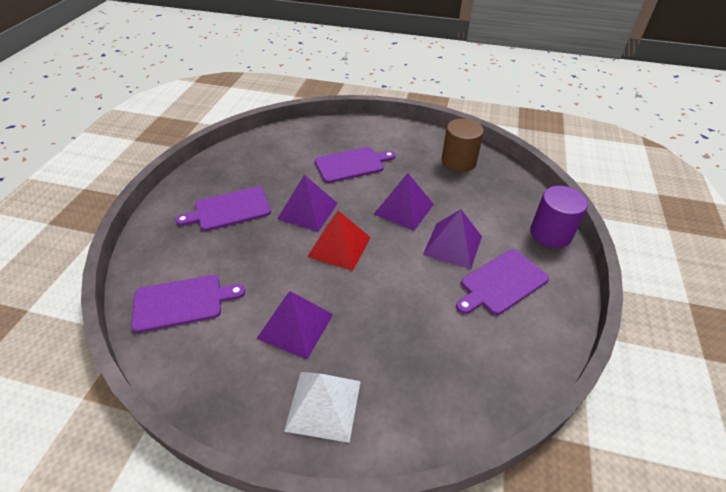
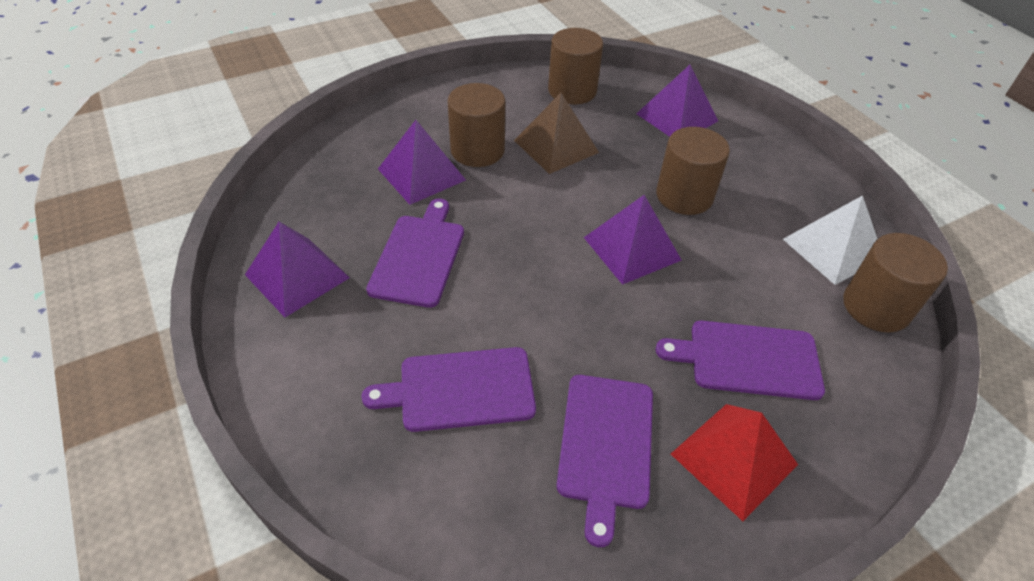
brown cylinder: [441,119,484,172] = 1 -> [448,83,505,167] [548,28,603,104] [656,127,730,215] [843,233,948,332] = 4
brown pyramid: none = 0 -> [514,93,599,174] = 1
purple cylinder: [530,186,588,248] = 1 -> none = 0

